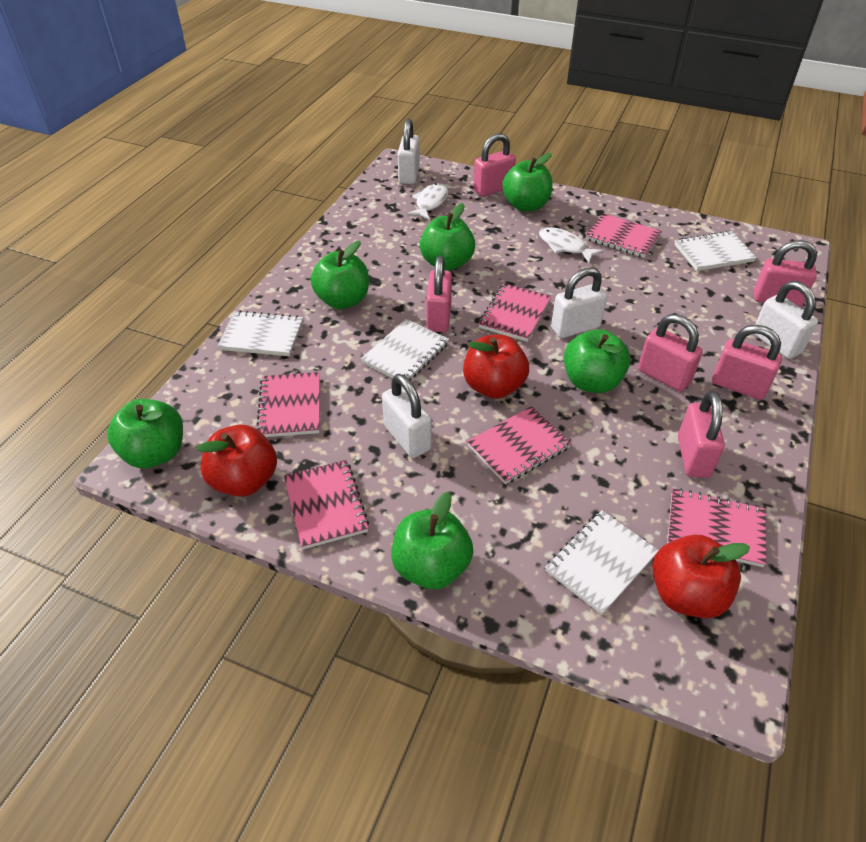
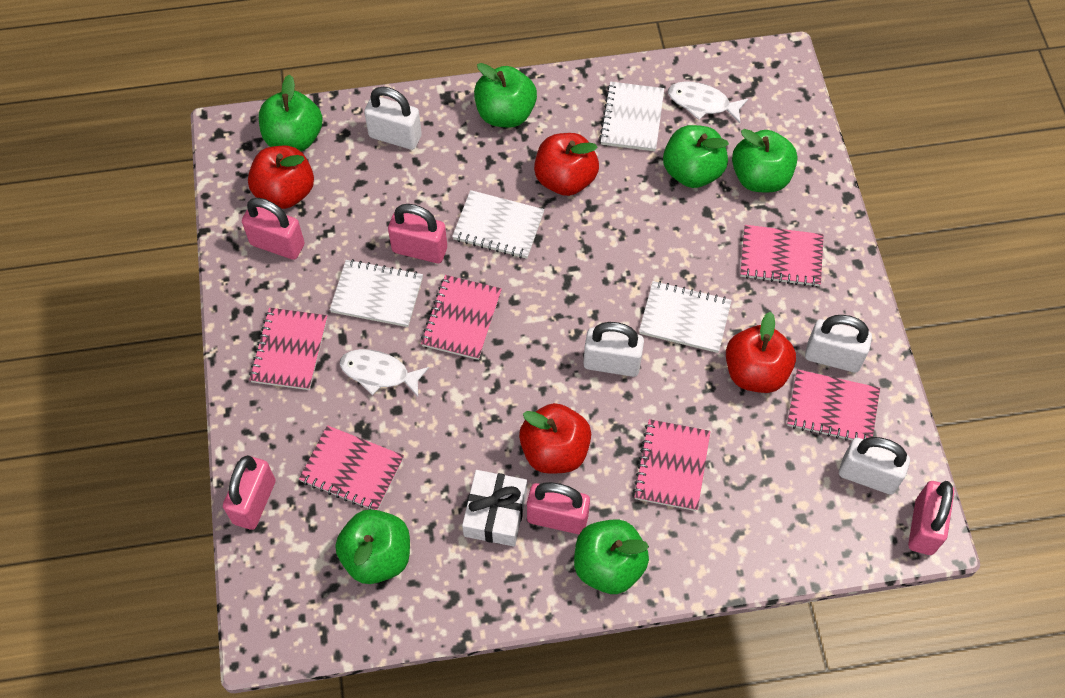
pink padlock: [426,255,452,332] [473,133,516,197] [638,314,703,392] [678,391,725,478] [712,325,782,400] [754,240,817,307] = 6 -> [223,455,276,530] [242,198,305,260] [388,204,447,263] [527,482,590,534] [908,481,954,555] = 5
red apple: [196,425,277,497] [463,335,529,399] [652,535,750,618] = 3 -> [248,146,314,209] [519,403,591,473] [534,133,599,196] [726,312,796,393] = 4
white gift: none = 0 -> [462,470,527,546] = 1

